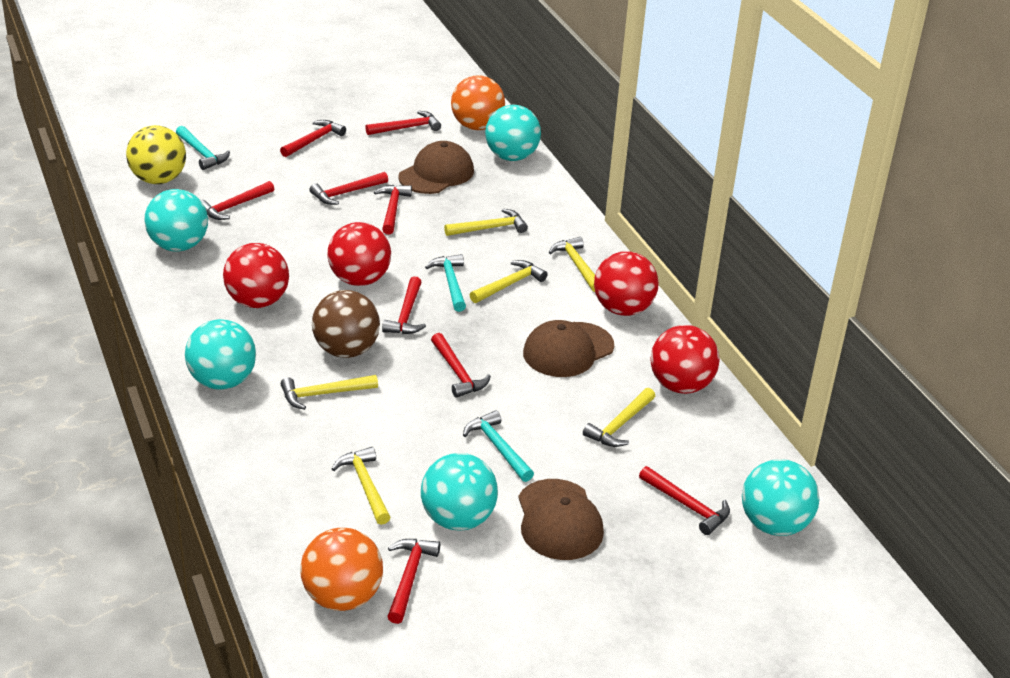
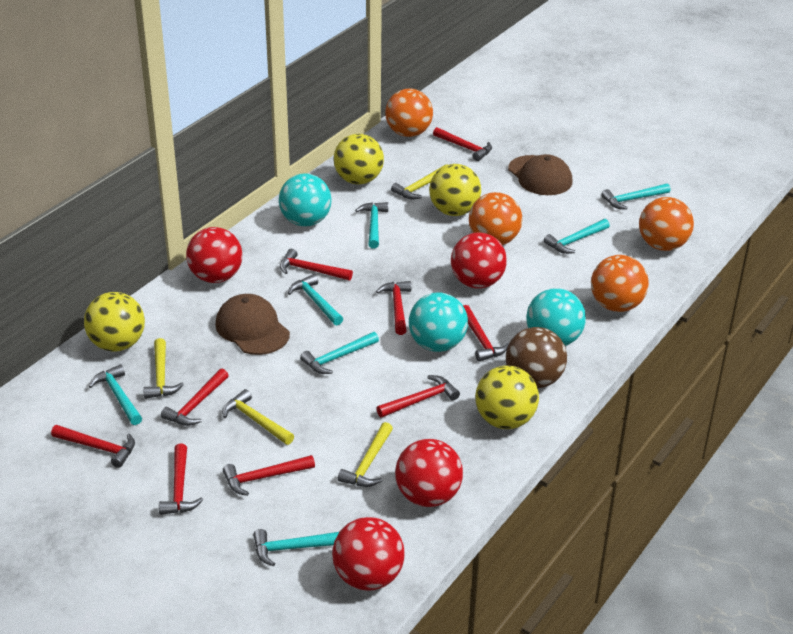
brown cap: [398,141,474,194] [518,479,604,560] [523,320,614,377] = 3 -> [215,294,290,355] [508,154,572,195] = 2
orange ball: [300,528,383,611] [451,75,505,130] = 2 -> [385,89,433,137] [469,192,522,245] [591,255,649,312] [639,197,694,251] = 4
turquoise ball: [145,189,208,252] [185,319,256,390] [421,453,498,531] [485,105,541,161] [742,459,820,536] = 5 -> [279,173,332,227] [409,292,468,352] [526,288,586,346] = 3
turquoise hammer: [176,126,230,170] [425,254,466,312] [463,410,534,482] = 3 -> [89,364,142,425] [253,529,339,566] [288,274,343,326] [300,332,379,374] [355,202,388,249] [544,219,610,254] [601,183,670,210] = 7
yellow ball: [126,125,186,184] = 1 -> [84,292,145,351] [333,134,384,184] [429,164,481,216] [475,365,539,429] = 4
yellow hammer: [281,375,378,410] [332,447,391,525] [444,209,528,236] [470,260,548,303] [549,237,595,292] [583,388,655,447] = 6 -> [143,338,184,399] [222,389,294,445] [338,422,393,487] [391,164,447,199] = 4

